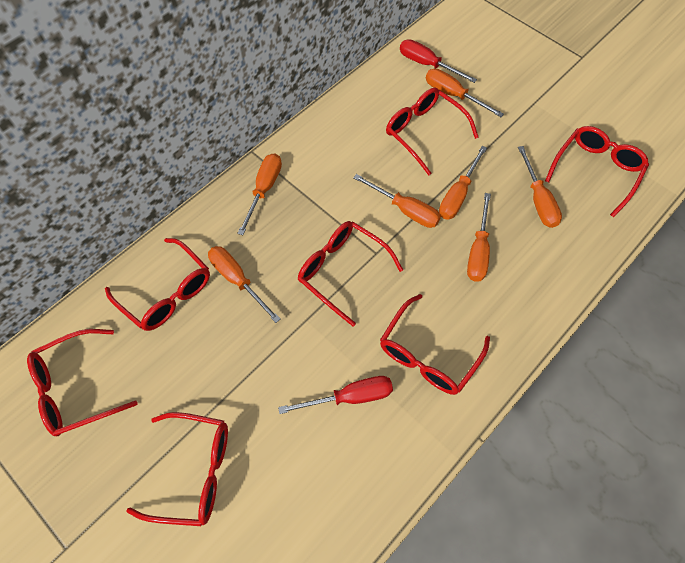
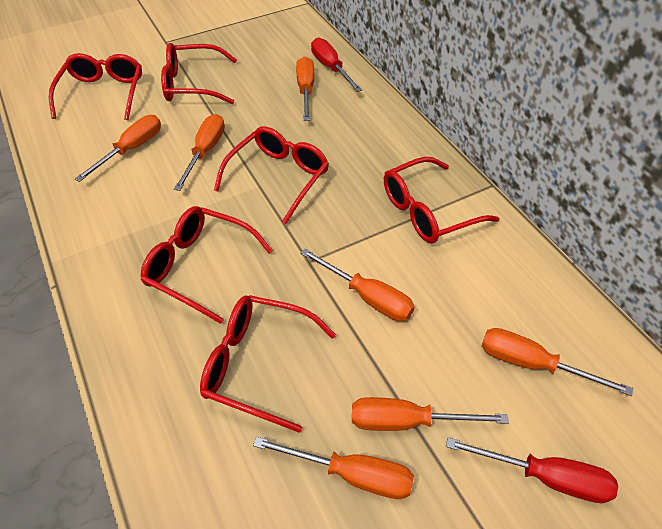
red glasses: [27,329,138,436] [105,238,210,331] [126,412,228,526] [298,221,403,326] [380,294,490,395] [386,87,478,175] [545,126,649,217] = 7 -> [49,53,142,120] [141,206,273,324] [161,43,237,104] [200,295,336,433] [214,126,329,224] [384,157,500,243] = 6

